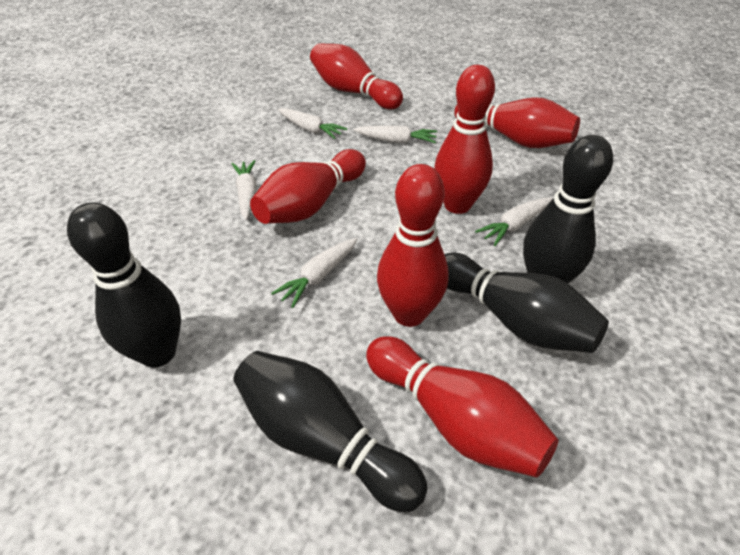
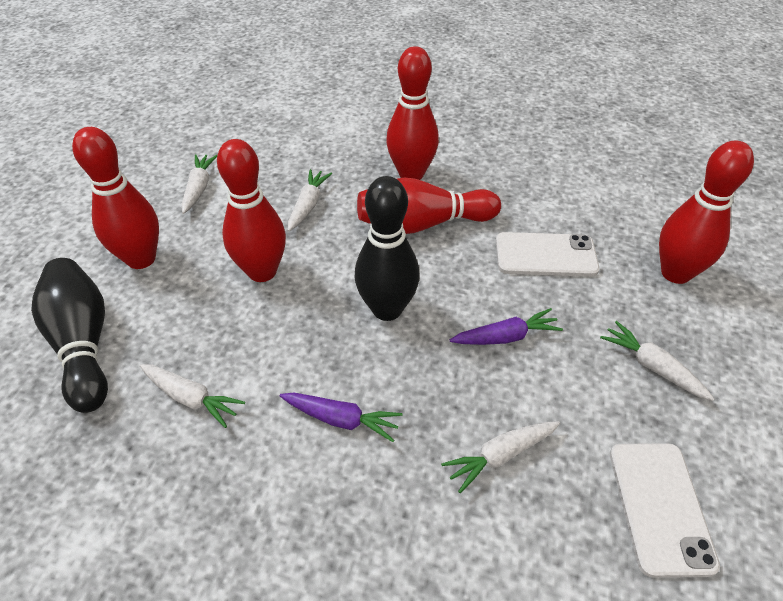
black bowling pin: [67,202,181,368] [233,351,428,512] [444,252,609,353] [523,135,613,284] = 4 -> [31,258,108,413] [355,176,420,321] = 2
purple carrot: none = 0 -> [280,392,403,442] [450,308,563,345] = 2
red bowling pin: [250,149,366,224] [310,43,403,109] [366,336,559,478] [377,164,449,327] [434,65,495,214] [454,97,580,148] = 6 -> [72,127,159,269] [217,139,286,282] [357,177,501,234] [386,46,439,180] [659,140,754,284] = 5
white phone: none = 0 -> [496,232,600,277] [610,443,720,578] = 2

